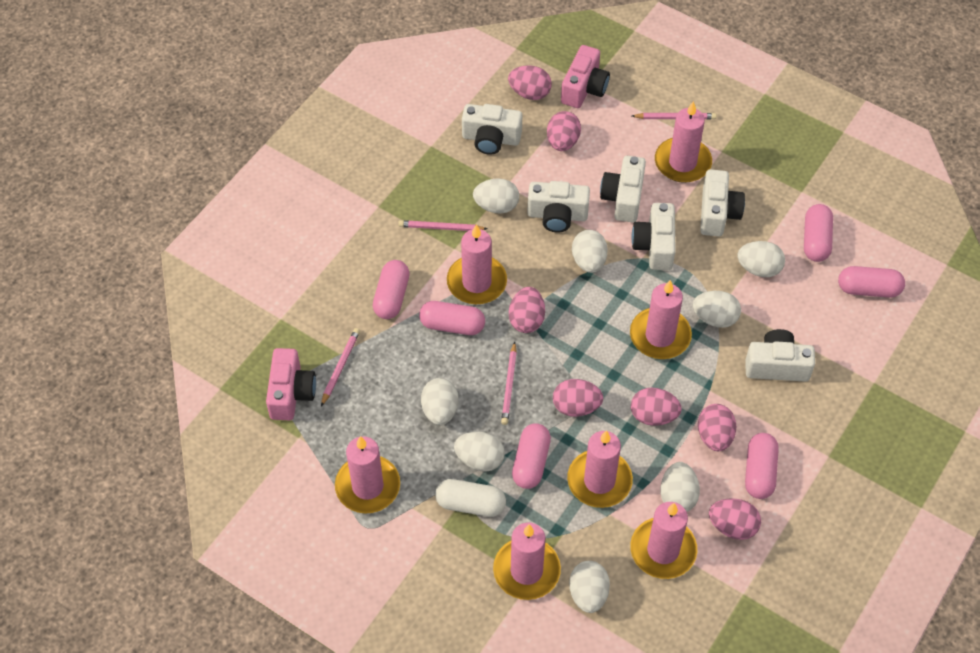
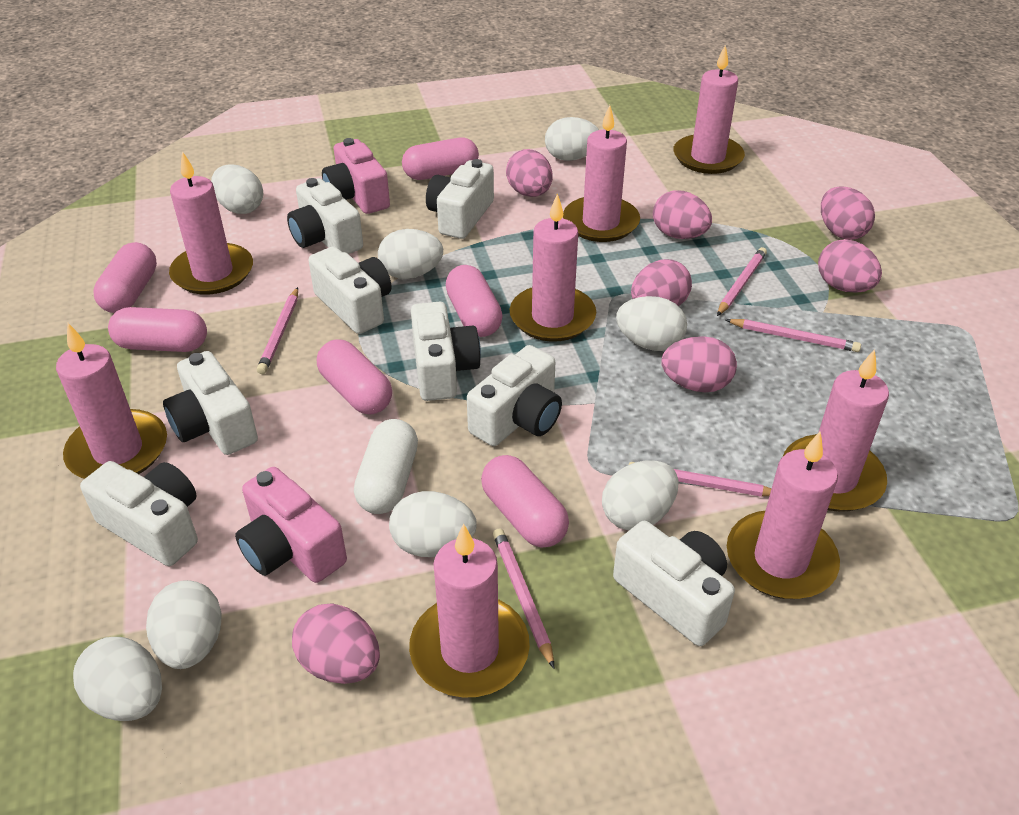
pink candle: [335,436,400,514] [447,225,507,304] [493,522,561,600] [567,430,633,508] [630,280,692,359] [630,502,697,579] [655,101,712,183] = 7 -> [56,323,167,479] [169,151,253,295] [409,524,530,698] [510,193,596,342] [563,105,640,242] [673,45,745,174] [727,432,840,599] [783,349,889,512] = 8
pink pencil: [321,328,360,406] [398,220,487,231] [501,342,517,425] [632,113,717,119] = 4 -> [257,287,298,374] [493,529,554,668] [629,462,771,497] [717,247,767,316] [726,319,861,352] = 5
white camera: [462,104,522,155] [527,181,590,232] [600,156,646,223] [632,203,676,270] [700,169,745,236] [745,329,815,382] = 6 -> [80,461,198,566] [163,351,258,455] [287,178,363,254] [308,246,391,334] [411,302,481,401] [426,159,494,239] [467,345,562,446] [613,521,735,646] = 8

